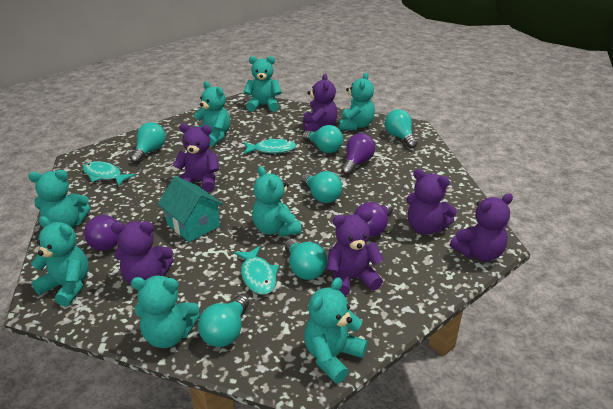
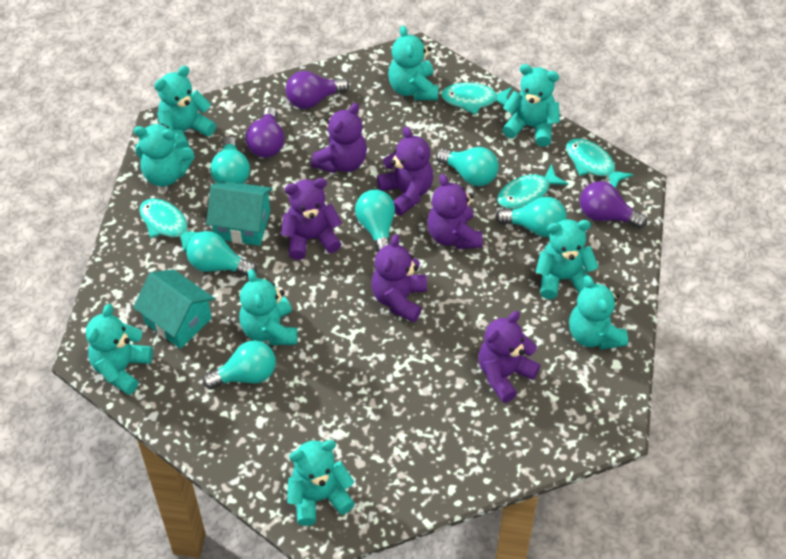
turquoise fish: [83,161,135,186] [234,246,279,295] [243,138,296,154] = 3 -> [139,199,199,252] [441,83,512,115] [497,164,569,209] [566,139,634,188] = 4
turquoise house: [158,176,223,242] = 1 -> [133,269,215,349] [206,181,272,246] = 2
turquoise teddy bear: [28,170,90,228] [31,216,89,306] [131,276,200,348] [194,81,230,147] [244,56,282,112] [252,166,301,237] [304,277,368,384] [339,73,375,130] = 8 -> [86,304,153,395] [133,123,195,186] [154,66,216,149] [239,269,298,345] [287,440,355,526] [388,25,439,100] [502,64,560,146] [536,219,599,299] [569,275,628,349] = 9

